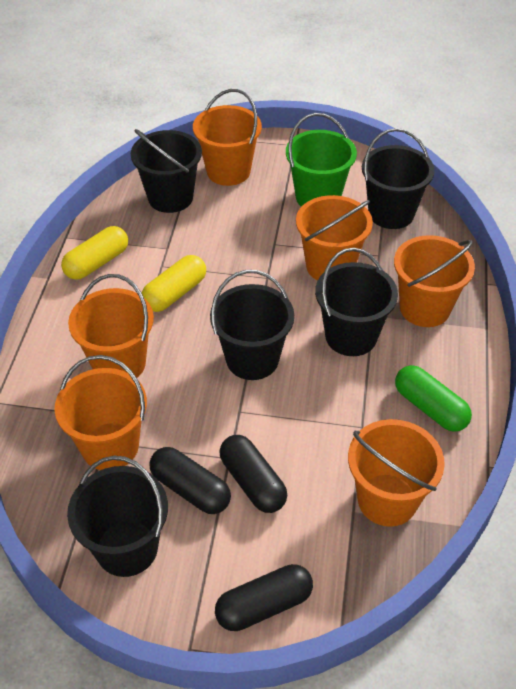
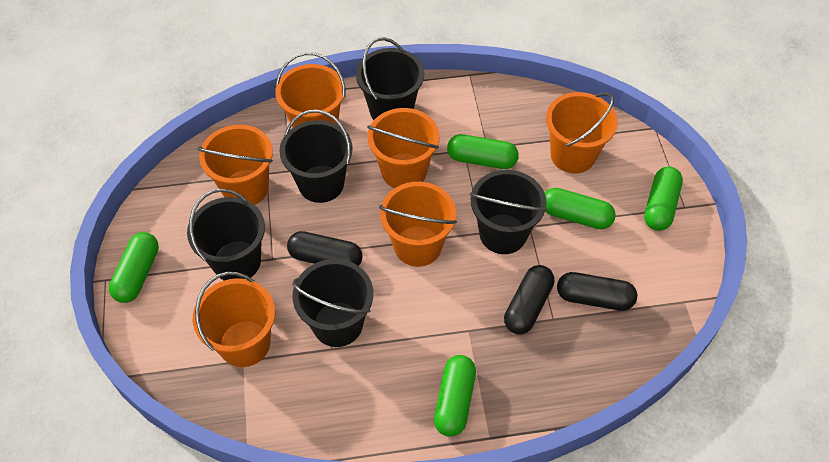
green bucket: [286,113,357,207] = 1 -> none = 0
green capsule: [395,365,472,432] = 1 -> [109,232,159,303] [434,355,476,437] [447,134,519,169] [545,188,616,229] [644,167,683,231] = 5
yellow capsule: [61,226,128,280] [142,255,206,312] = 2 -> none = 0

